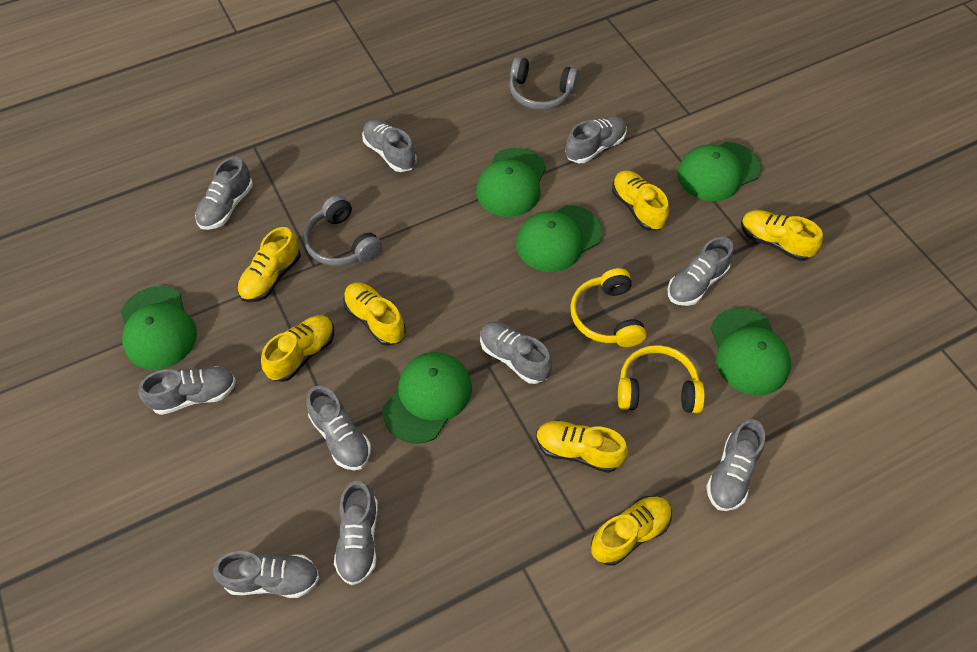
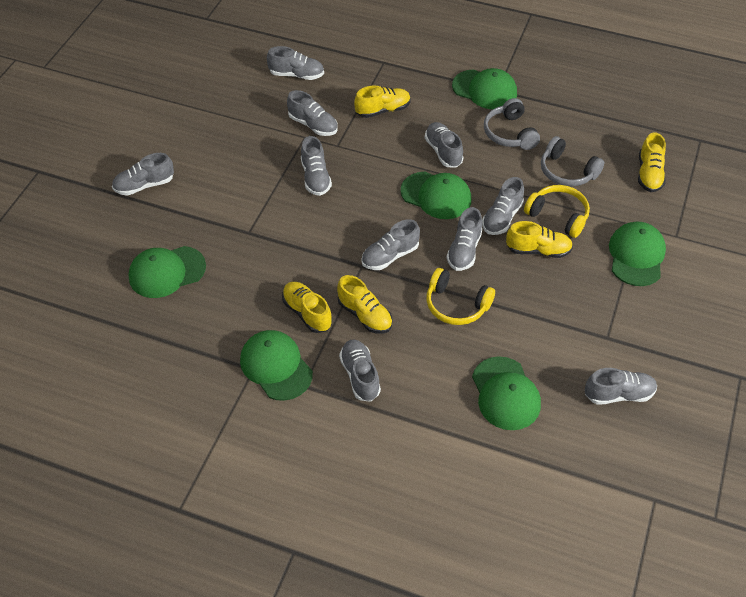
yellow shoe: [237,227,300,302] [261,315,334,382] [343,283,406,346] [536,420,628,473] [591,496,672,566] [612,170,669,231] [741,210,823,261] = 7 -> [282,282,332,333] [337,275,393,334] [354,85,411,118] [506,221,573,258] [638,132,666,192] = 5

